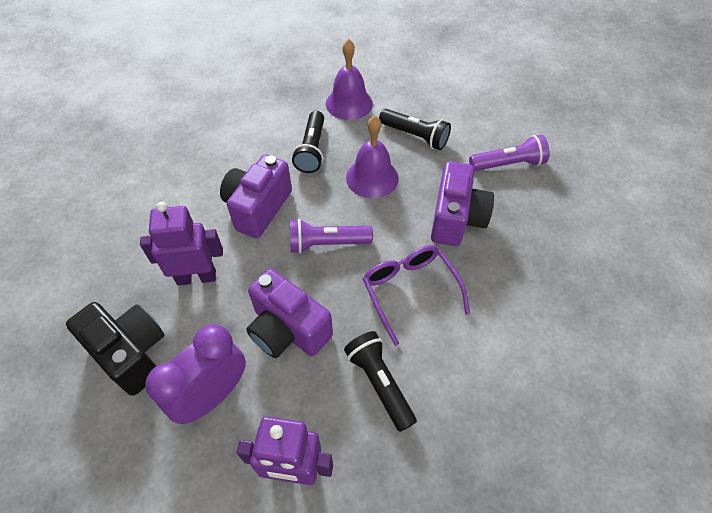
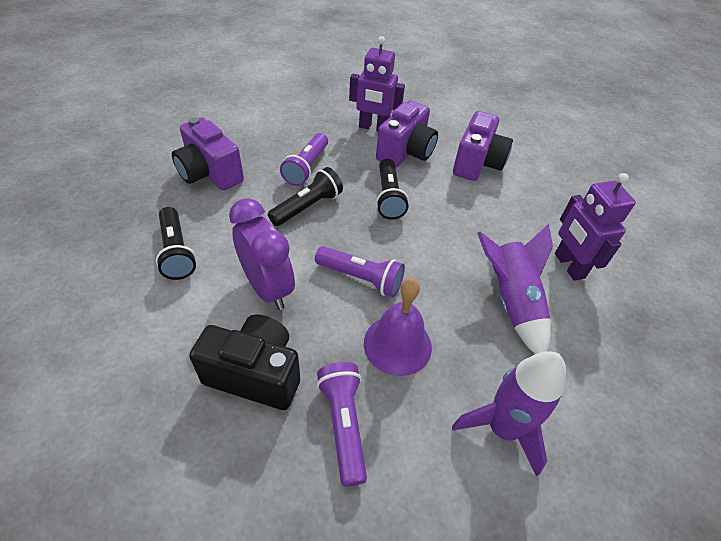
purple bell: [326,39,373,120] [346,116,399,198] = 2 -> [364,278,432,376] = 1
purple flashlight: [290,219,373,254] [469,135,549,171] = 2 -> [280,133,328,186] [315,246,405,297] [317,362,367,486] = 3
purple glasses: [363,245,470,346] = 1 -> none = 0
purple rocket: none = 0 -> [452,351,566,477] [477,224,553,354] = 2

